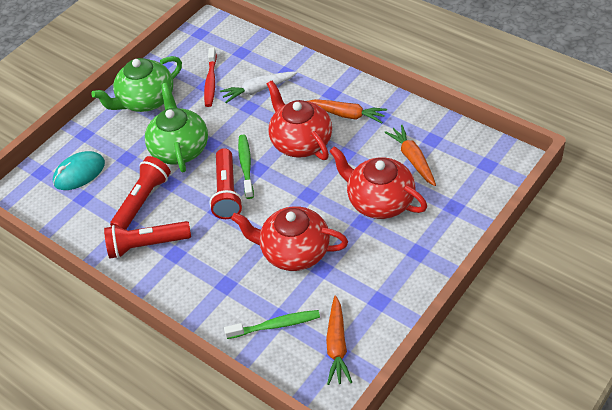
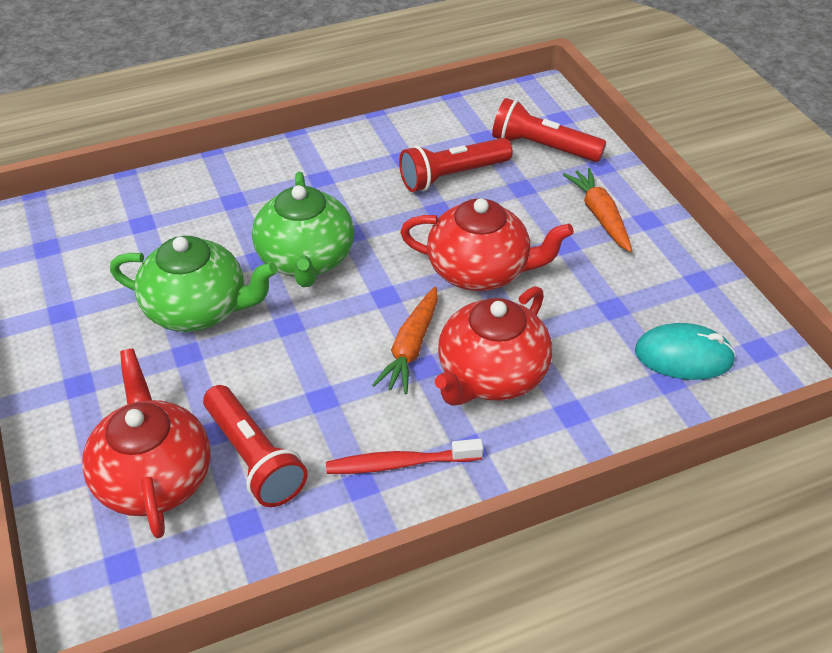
green toothbrush: [224,310,320,339] [238,135,254,199] = 2 -> none = 0
orange carrot: [308,99,387,123] [326,295,352,385] [384,125,436,186] = 3 -> [373,287,438,394] [563,168,632,252] = 2
white carrot: [220,71,298,103] = 1 -> none = 0

